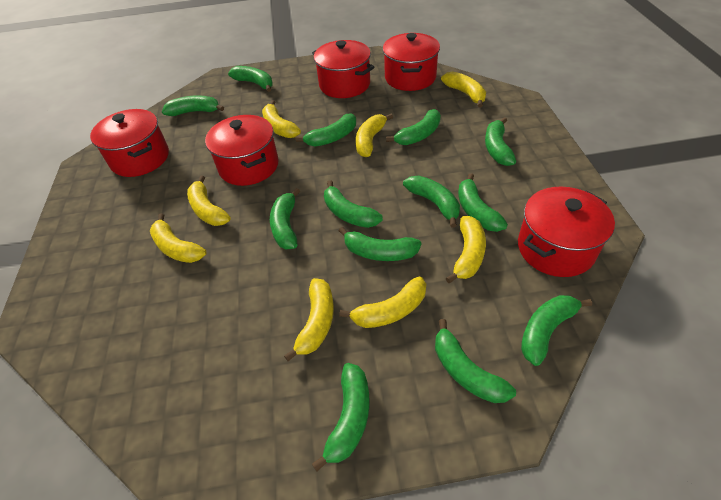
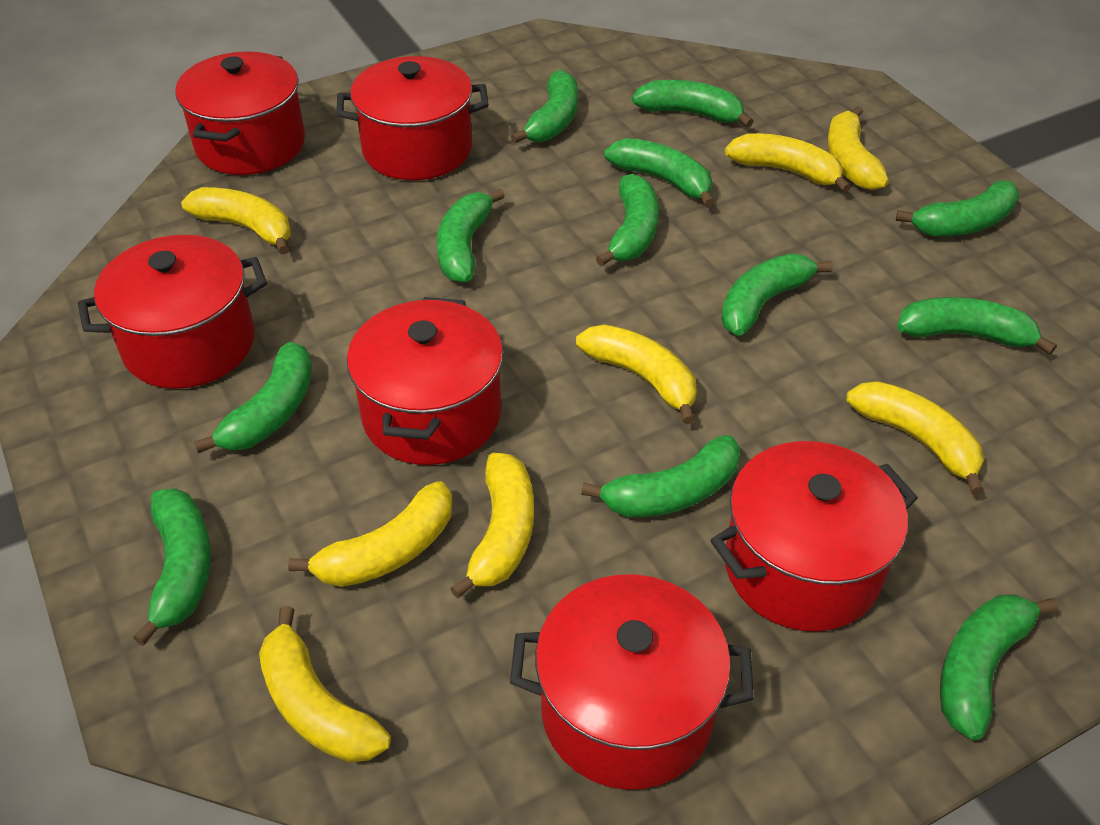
green banana: [162,95,224,116] [228,66,273,92] [270,188,300,249] [295,113,356,147] [312,363,370,471] [324,180,383,228] [339,227,422,261] [386,109,441,145] [403,176,460,228] [435,319,516,403] [458,173,508,232] [485,117,516,166] [521,295,592,366] = 13 -> [133,488,211,646] [194,342,312,453] [437,188,505,283] [511,70,578,143] [581,435,740,517] [596,174,659,267] [604,138,714,207] [632,80,754,128] [721,254,833,336] [896,180,1019,236] [897,297,1057,355] [940,595,1059,740] = 12
red pot: [90,109,169,177] [205,115,279,186] [312,40,375,98] [383,33,440,91] [518,187,615,277] = 5 -> [78,235,267,389] [175,51,305,175] [337,56,489,180] [347,297,503,465] [510,574,753,790] [711,441,918,631] = 6

